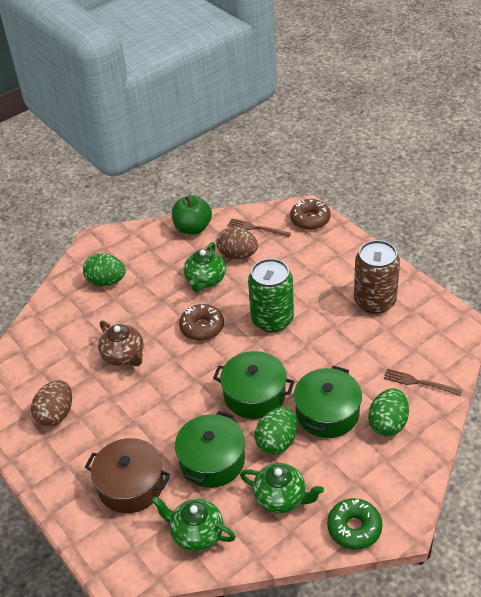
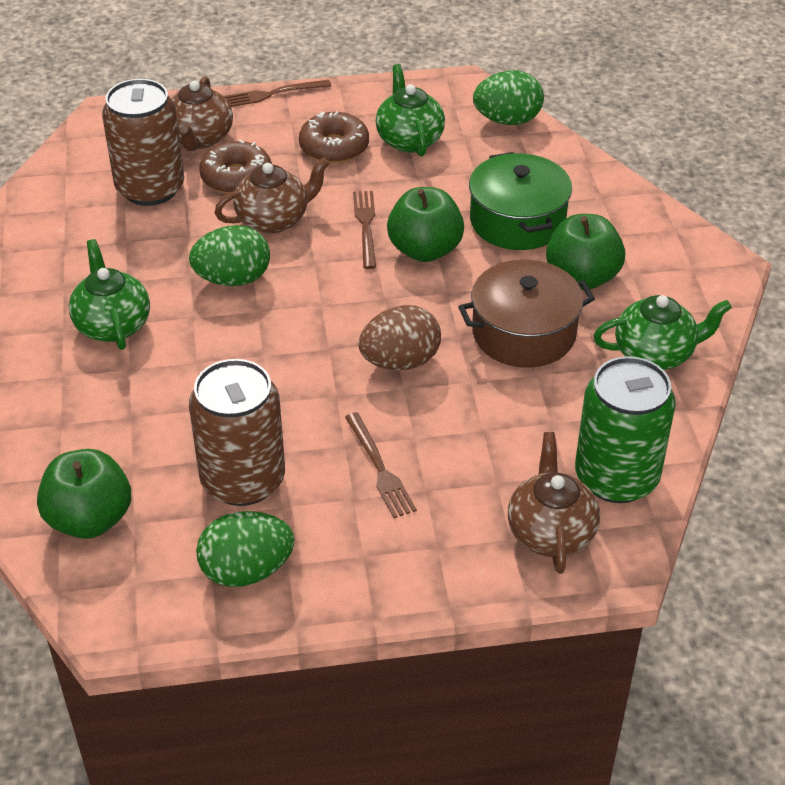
brown can: [354,240,400,314] = 1 -> [102,79,184,206] [189,359,285,506] = 2
brown egg: [31,380,72,427] [216,227,258,259] = 2 -> [358,305,441,370] = 1
brown fork: [227,218,291,237] [384,368,462,396] = 2 -> [224,80,331,107] [345,412,417,518] [353,191,376,269] = 3
brown teapot: [98,320,144,366] = 1 -> [171,76,233,151] [215,157,330,234] [508,432,600,574] = 3
green apple: [172,195,212,235] = 1 -> [37,449,131,539] [387,187,464,262] [546,214,625,290] = 3
green donut: [327,498,382,550] = 1 -> none = 0
green pot: [175,411,245,488] [213,351,295,419] [294,366,362,438] = 3 -> [469,152,572,250] = 1

